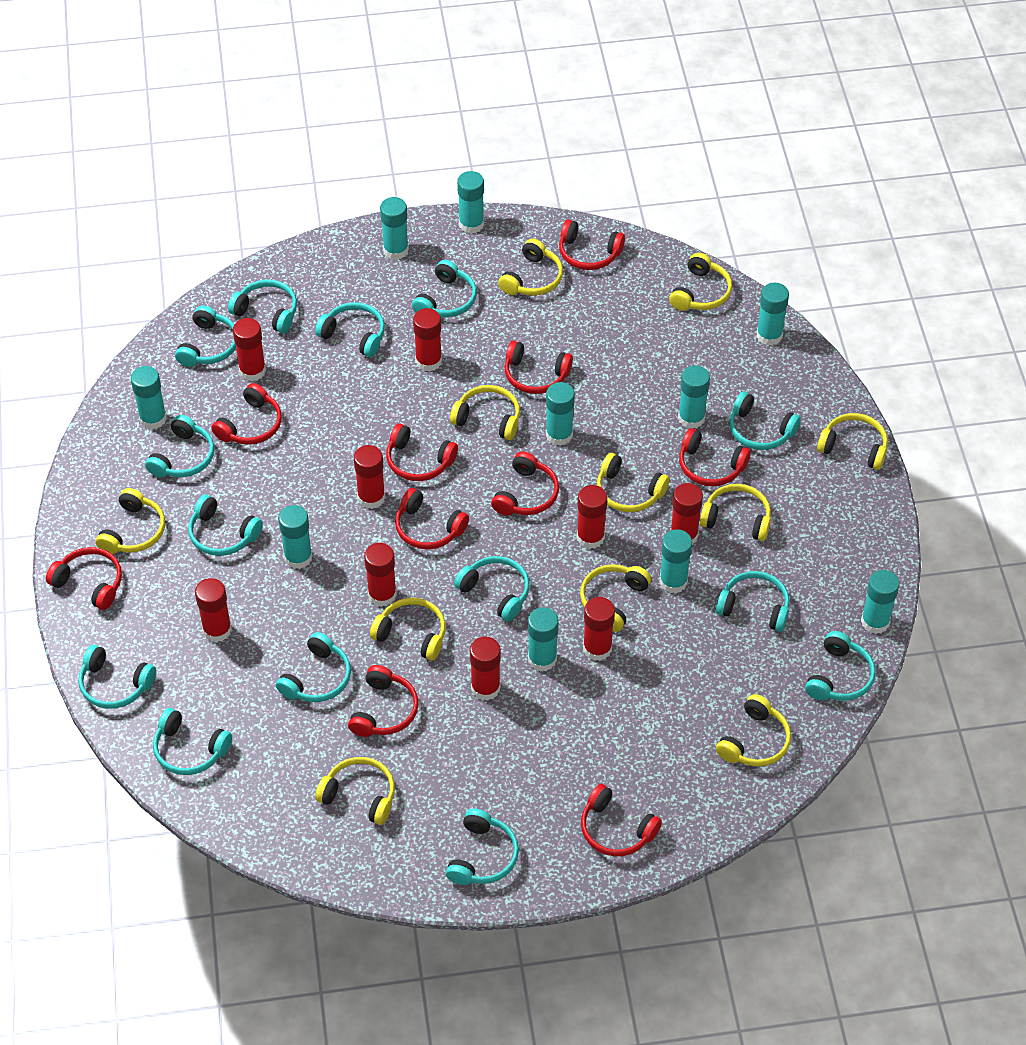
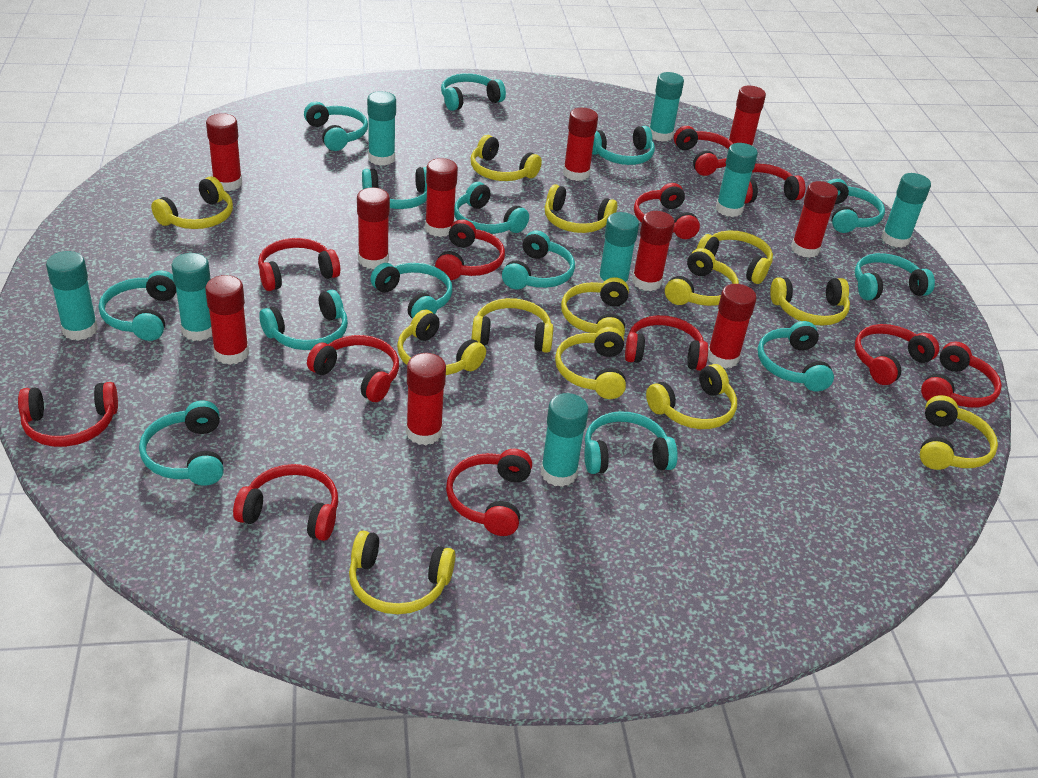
red glue stick: [195,578,232,642] [233,318,266,381] [354,445,386,509] [364,543,397,607] [413,308,442,372] [470,636,501,701] [577,485,607,549] [583,597,615,661] [670,483,703,545] = 9 -> [205,275,249,365] [206,113,242,191] [357,187,390,269] [406,353,446,445] [425,158,458,237] [563,108,598,181] [632,211,675,291] [708,284,757,369] [729,86,766,146] [791,181,838,258] = 10
red headphones: [46,547,122,610] [211,383,282,445] [348,665,419,737] [386,423,458,481] [395,488,469,549] [491,451,559,516] [505,341,573,394] [559,219,625,270] [581,784,662,856] [679,428,751,486] = 10 -> [18,382,118,447] [233,464,338,541] [258,238,340,291] [307,335,399,402] [435,219,505,280] [446,449,532,536] [625,315,708,371] [634,183,700,239] [674,126,733,176] [744,164,805,204] [855,324,939,385] [921,342,1002,408] = 12
turquoise glue stick: [131,366,167,430] [278,505,313,569] [380,197,409,260] [457,171,484,234] [528,607,559,672] [546,382,575,446] [659,529,692,593] [678,365,710,428] [756,282,789,346] [861,570,899,634] = 10 -> [46,251,98,341] [172,253,212,341] [367,91,396,166] [541,393,589,487] [598,212,639,285] [649,72,684,142] [716,143,758,217] [881,173,931,248] = 8
yellow headphones: [96,488,165,554] [315,757,395,825] [370,598,446,661] [450,385,520,440] [498,239,563,296] [580,564,651,632] [597,453,669,512] [669,253,732,311] [700,484,771,541] [716,694,791,766] [817,413,888,470] = 11 -> [151,176,233,229] [349,531,455,614] [397,310,486,375] [471,135,542,181] [471,298,553,353] [545,184,617,233] [555,327,626,399] [561,277,629,336] [646,364,737,429] [665,248,739,306] [697,230,773,284] [770,278,850,326] [920,395,998,470] = 13

